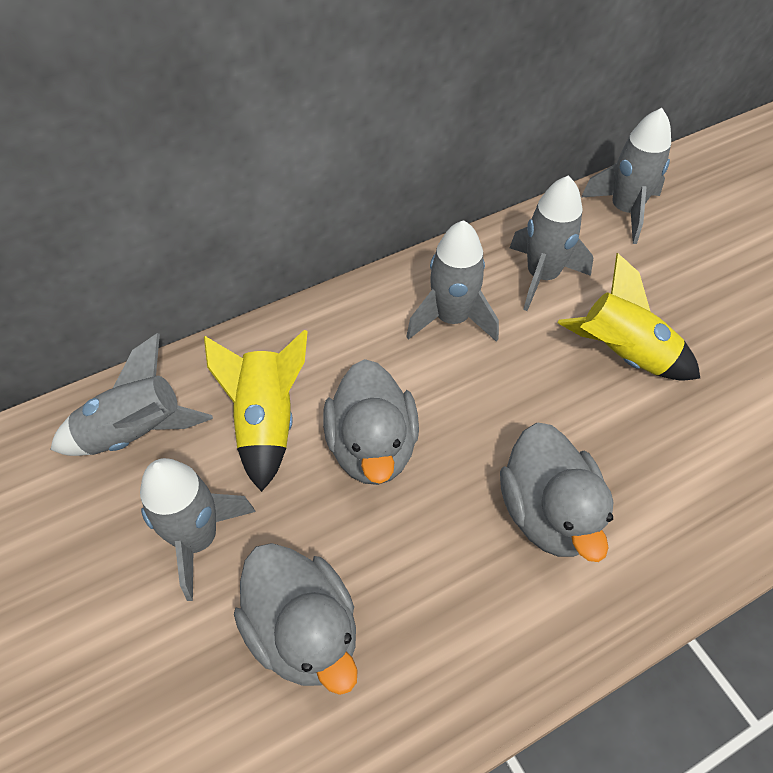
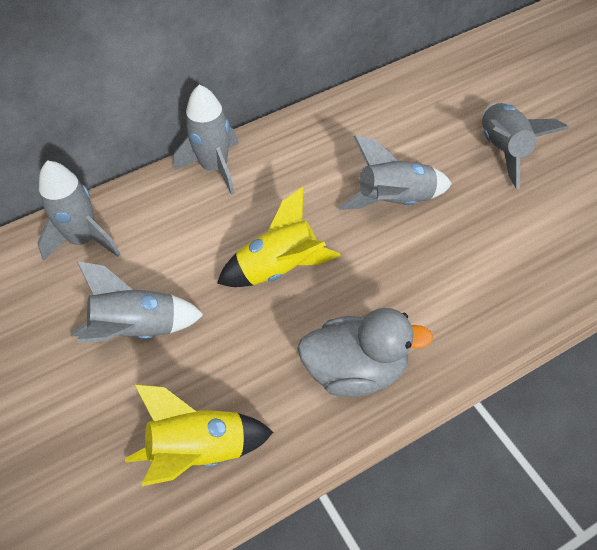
grey duck: [234,543,358,695] [323,359,419,485] [500,423,613,562] = 3 -> [297,308,433,397] = 1

